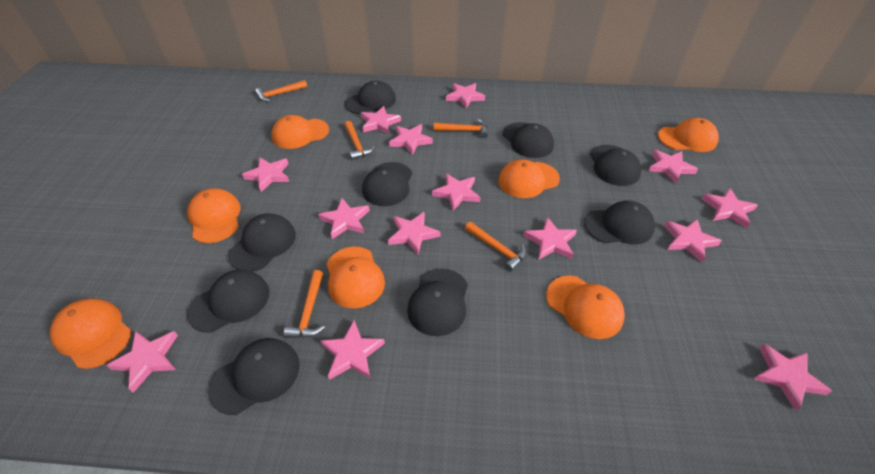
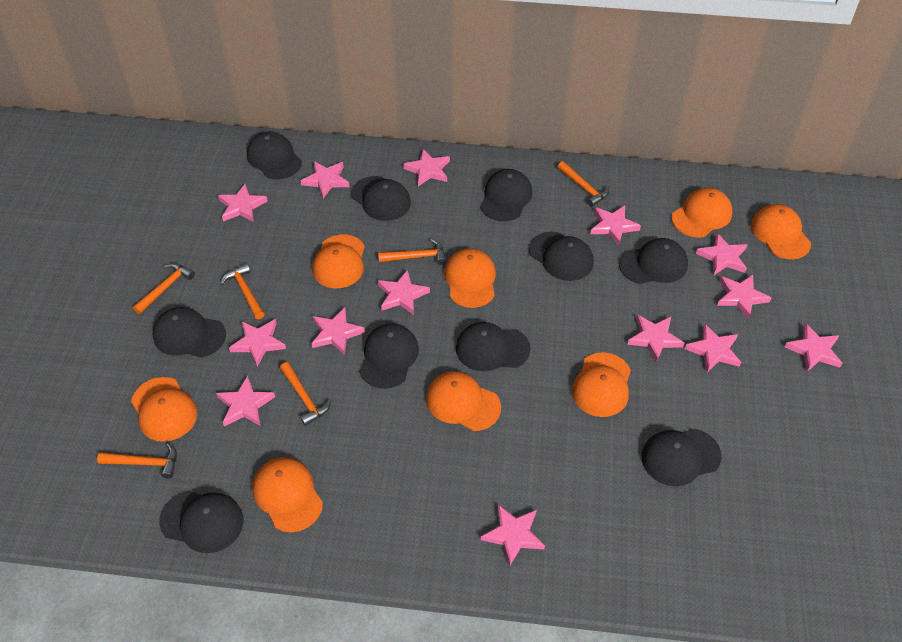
black cap: [187,270,269,333] [208,338,300,415] [228,213,296,271] [345,80,396,114] [362,162,412,206] [407,268,468,336] [503,122,554,158] [584,201,655,245] [590,145,641,186] = 9 -> [153,307,226,358] [159,491,243,553] [247,132,302,180] [351,176,411,221] [359,323,419,389] [456,322,530,371] [480,169,533,221] [529,232,594,281] [619,238,688,284] [642,429,722,486] = 10
orange cap: [50,299,131,369] [187,188,241,243] [271,115,329,149] [326,247,385,309] [498,159,560,198] [546,275,625,339] [658,118,719,152] = 7 -> [131,377,198,442] [252,457,323,532] [312,235,365,288] [426,371,501,431] [444,248,496,308] [572,352,631,417] [671,188,732,238] [751,204,811,259] = 8
orange hammer: [255,80,307,102] [284,270,325,338] [344,121,375,160] [434,119,488,138] [465,222,527,271] = 5 -> [97,443,177,479] [133,263,195,314] [221,263,264,319] [280,362,331,426] [378,239,446,265] [558,161,609,207] = 6

